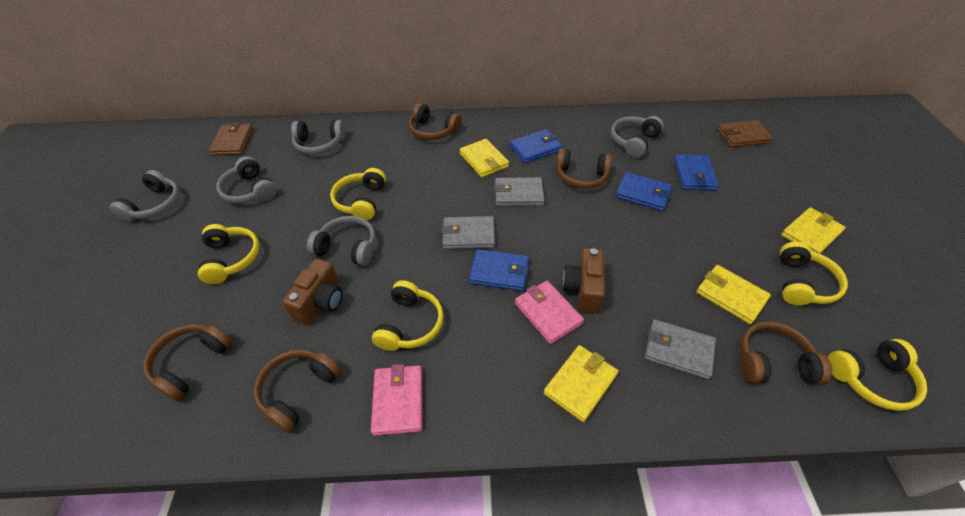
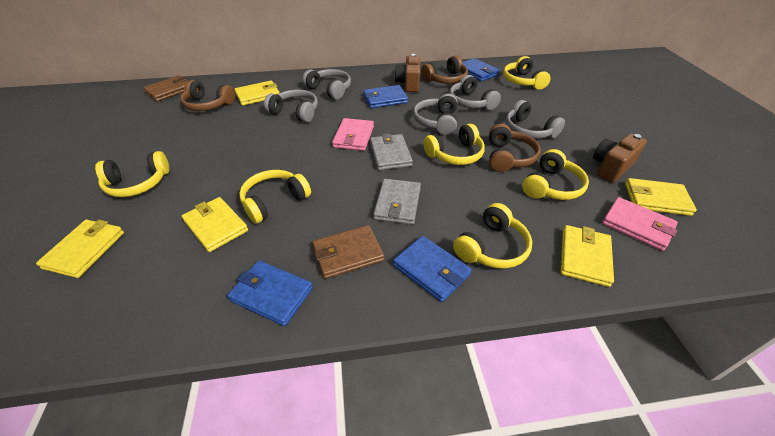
brown headphones: [144,324,232,401] [254,350,341,432] [409,103,462,140] [556,148,612,189] [741,322,832,384] = 5 -> [180,80,235,111] [421,55,468,84] [489,124,541,172] = 3
grey wallet: [441,216,495,249] [494,177,545,206] [645,319,716,380] = 3 -> [370,133,413,170] [373,179,421,225] = 2
yellow headphones: [198,224,260,284] [330,168,386,220] [372,280,444,351] [780,241,848,305] [828,339,927,411] = 5 -> [95,151,169,197] [239,170,311,224] [423,124,485,165] [453,203,532,269] [503,56,551,90] [522,149,589,200] = 6
yellow wallet: [460,139,509,178] [544,345,618,422] [696,265,771,324] [781,207,846,254] = 4 -> [36,220,124,278] [182,197,248,252] [234,81,280,106] [561,225,614,287] [625,178,697,216] = 5

